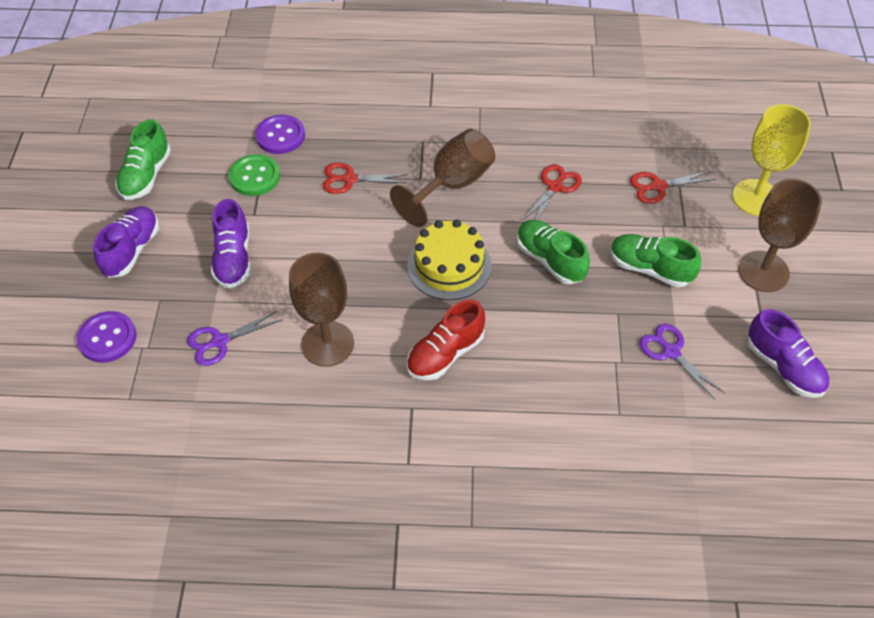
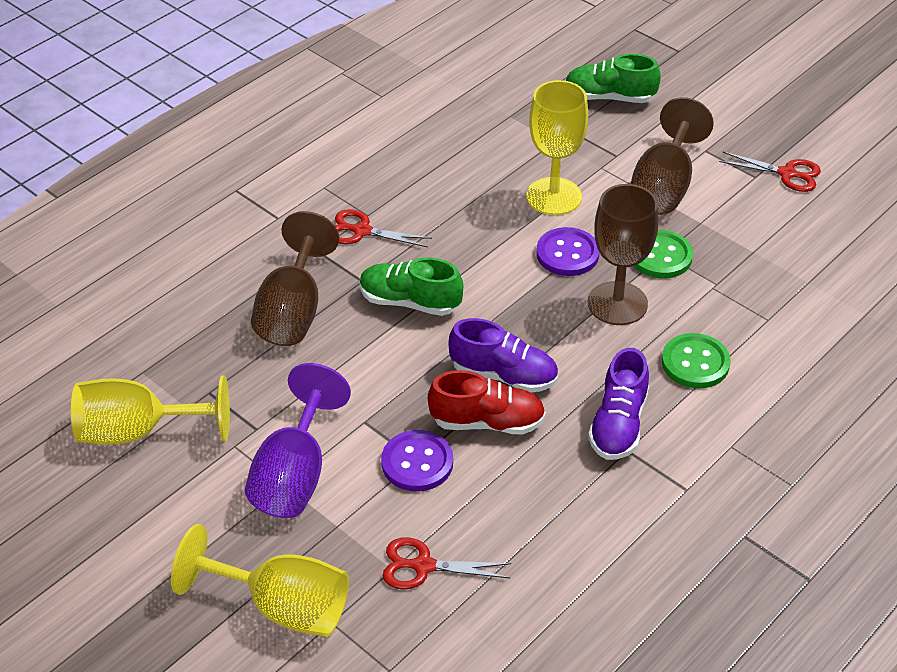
green button: [228,154,280,196] = 1 -> [634,230,693,278] [662,333,731,388] = 2
green shoe: [115,119,171,200] [517,220,590,284] [610,234,701,287] = 3 -> [360,258,463,316] [565,54,661,103] = 2
purple goblet: none = 0 -> [245,363,351,518] = 1
purple scissors: [187,310,283,366] [640,323,725,400] = 2 -> none = 0
purple shoe: [93,206,159,278] [211,199,251,289] [747,309,829,398] = 3 -> [449,318,558,393] [588,348,649,460] = 2
yellow cake: [407,219,491,300] = 1 -> none = 0
yellow goblet: [733,104,811,216] = 1 -> [71,375,230,445] [171,524,349,637] [526,80,588,215] = 3

